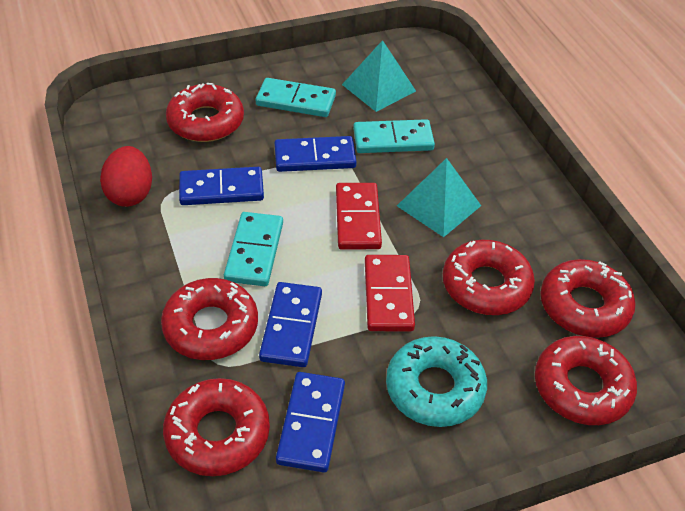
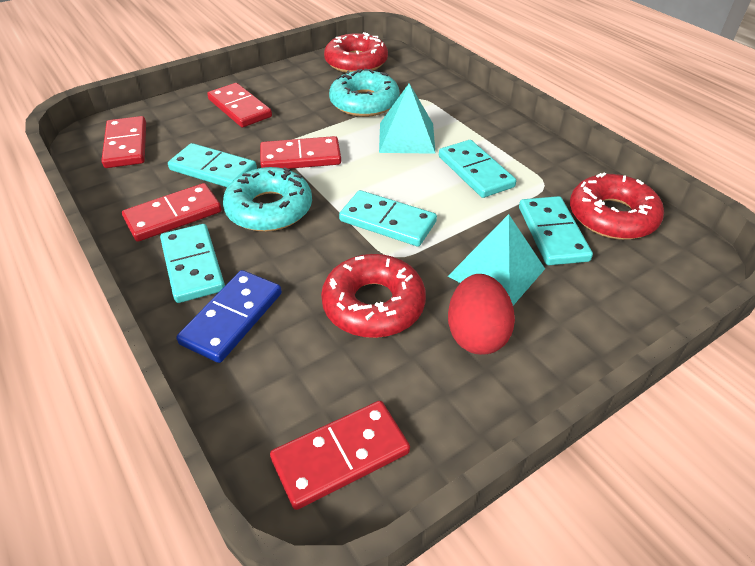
blue domino: [179,167,264,205] [259,282,322,367] [274,136,357,172] [276,372,345,473] = 4 -> [176,270,282,363] = 1
red domino: [336,183,382,250] [365,255,415,331] = 2 -> [101,116,146,168] [122,183,222,242] [207,83,272,127] [260,136,341,169] [270,401,410,510] = 5
red donut: [161,278,258,360] [163,378,270,476] [166,83,244,142] [443,240,535,315] [535,336,637,425] [540,259,636,338] = 6 -> [321,254,426,338] [324,32,388,73] [570,172,664,240] = 3
turquoise domino: [224,212,283,286] [256,78,336,117] [353,119,435,153] = 3 -> [160,224,225,303] [168,143,257,187] [339,190,437,247] [439,140,516,198] [519,196,593,265] = 5
turquoise donut: [386,336,487,427] = 1 -> [223,167,312,232] [329,69,400,117] = 2

